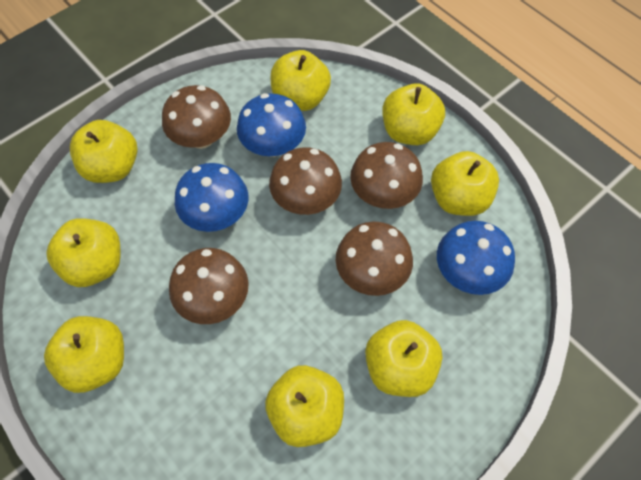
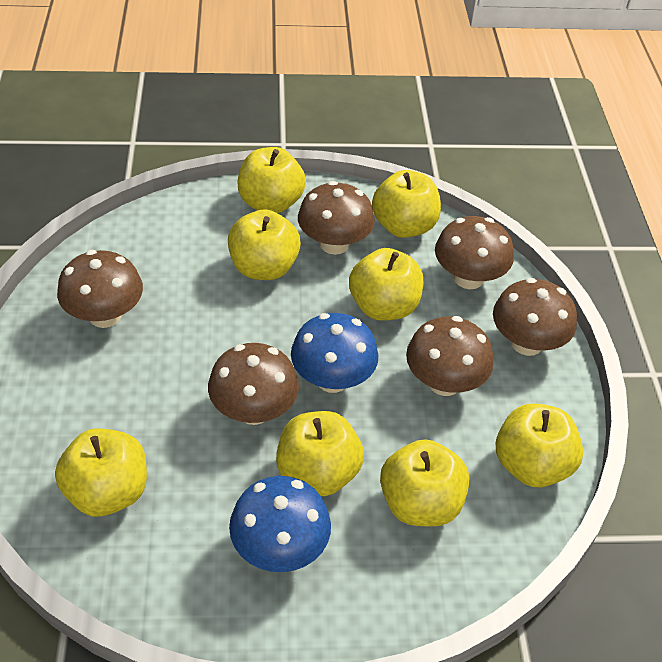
blue mushroom: [175,163,248,232] [237,93,306,157] [437,221,515,295] = 3 -> [229,476,331,572] [291,313,378,393] = 2
brown mushroom: [162,85,231,149] [169,248,249,324] [269,147,342,215] [336,221,413,296] [350,142,423,209] = 5 -> [57,250,143,328] [208,343,299,425] [298,181,375,255] [406,316,494,396] [435,216,514,289] [493,278,577,356] = 6

